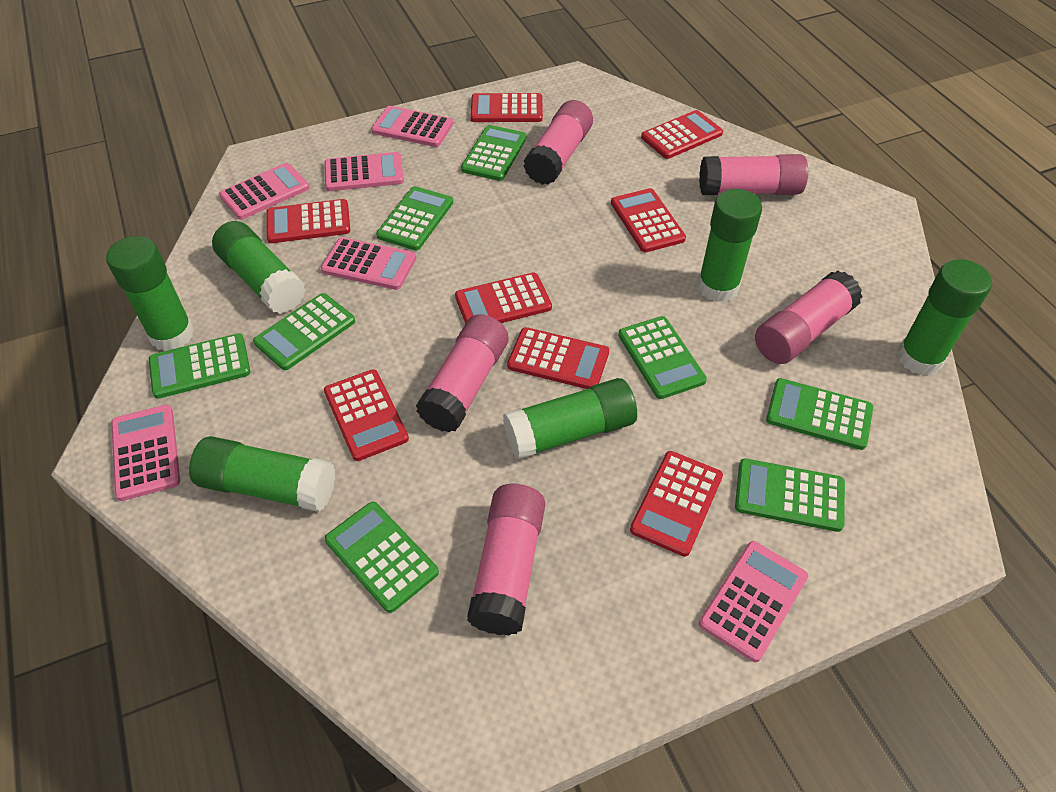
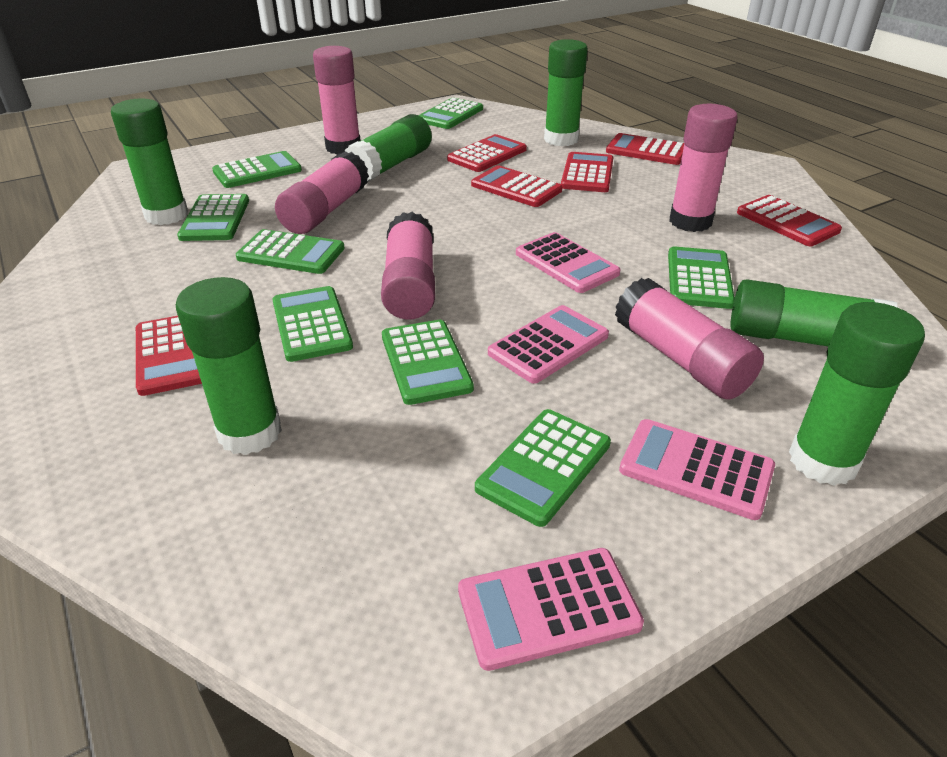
pink calculator: [111,405,180,501] [219,163,309,220] [321,237,416,290] [324,152,404,191] [371,106,453,147] [699,541,808,662] = 6 -> [458,548,644,671] [488,305,609,384] [516,232,621,293] [619,419,775,520] = 4
red calculator: [266,199,350,243] [324,369,409,461] [455,272,552,324] [470,93,543,122] [507,327,609,389] [611,188,686,252] [630,451,723,557] [641,110,723,159] = 8 -> [136,316,202,396] [447,134,527,172] [471,165,562,207] [561,152,613,192] [606,133,684,165] [737,195,842,246] = 6

